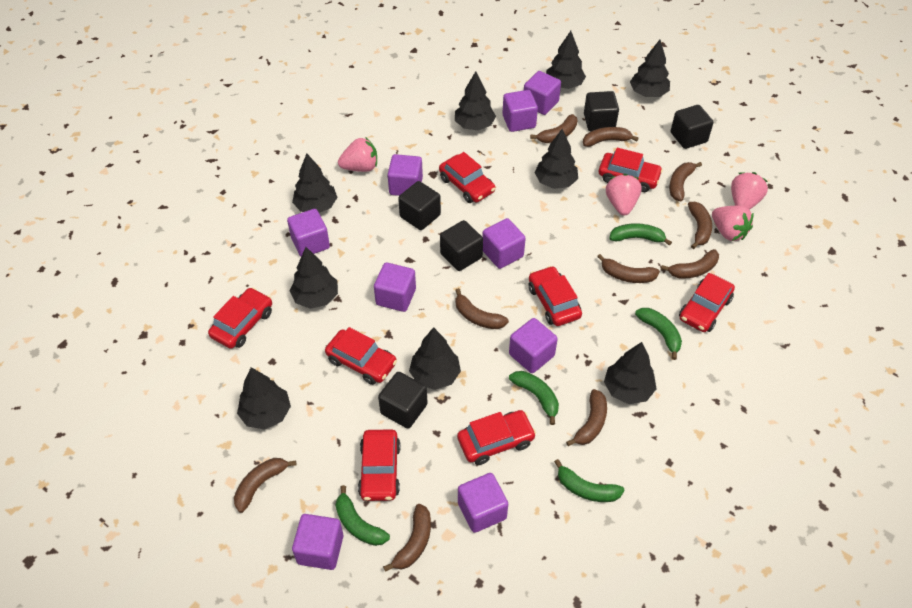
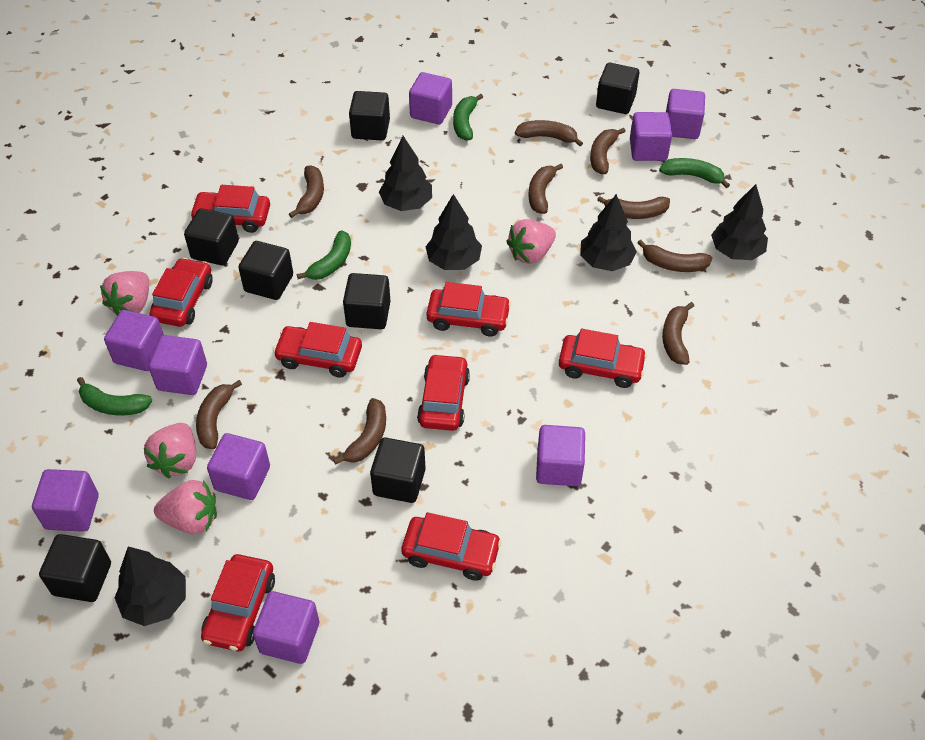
black cube: [378,372,428,429] [398,181,441,230] [440,220,483,271] [584,91,619,131] [671,105,714,149] = 5 -> [39,534,111,602] [184,208,239,265] [238,241,293,300] [343,273,390,329] [349,91,390,140] [370,438,426,503] [596,63,639,114] = 7
black tree: [237,367,291,430] [290,247,338,309] [292,154,338,213] [409,327,461,390] [455,71,496,131] [534,129,578,189] [546,31,586,89] [604,342,656,404] [630,40,670,97] = 9 -> [114,546,186,626] [379,136,432,211] [425,194,482,270] [580,194,637,271] [711,184,768,260] = 5
brown banana: [234,458,297,513] [383,504,431,572] [455,288,509,329] [530,114,577,143] [566,389,607,446] [583,127,639,147] [597,254,660,283] [661,249,719,279] [669,162,702,201] [688,202,712,249] = 10 -> [196,380,242,449] [289,165,324,218] [333,398,386,465] [515,120,583,146] [528,164,563,214] [590,128,626,174] [597,196,670,219] [638,240,712,272] [662,302,694,365] = 9
green banana: [336,485,390,546] [509,371,559,425] [554,459,625,502] [609,223,672,246] [635,308,682,360] = 5 -> [77,377,153,415] [297,230,351,280] [453,94,483,141] [659,158,730,188] = 4

